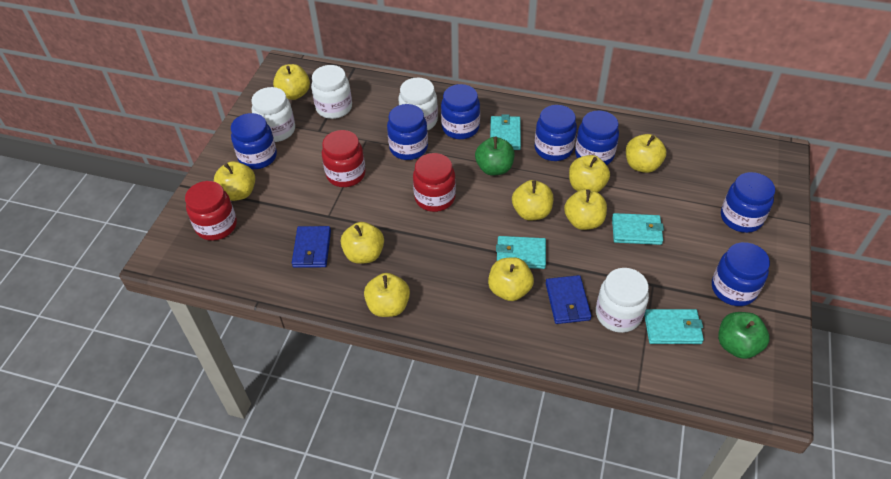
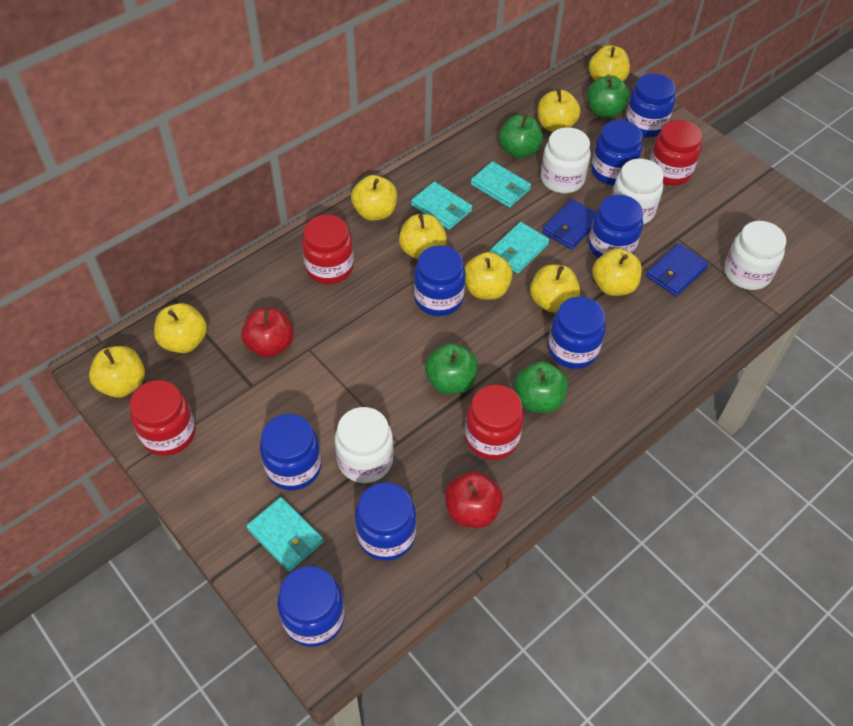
blue jar: [231,113,277,169] [387,104,428,160] [441,84,480,139] [534,105,577,161] [575,110,619,165] [712,242,770,306] [721,172,775,233] = 7 -> [260,414,321,490] [277,566,345,647] [355,482,416,561] [414,245,466,316] [548,297,606,369] [589,195,643,258] [591,120,642,185] [625,74,676,137] = 8
green apple: [475,137,515,176] [718,312,770,359] = 2 -> [425,343,478,394] [499,114,543,159] [515,361,568,413] [587,75,630,118] = 4
red apple: none = 0 -> [241,308,294,358] [445,471,503,528] = 2
red jar: [185,181,237,241] [322,130,366,187] [413,153,456,212] = 3 -> [129,380,196,456] [302,214,354,284] [465,385,524,460] [650,120,702,185] = 4

